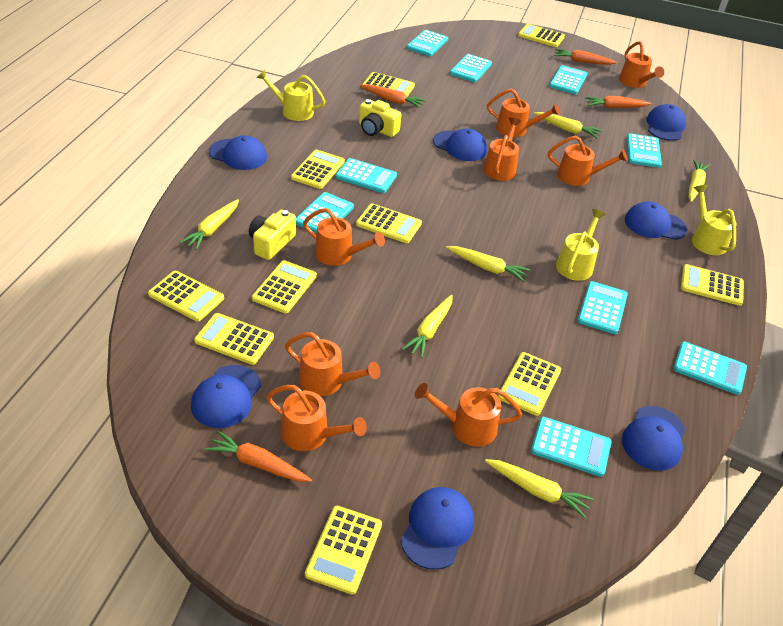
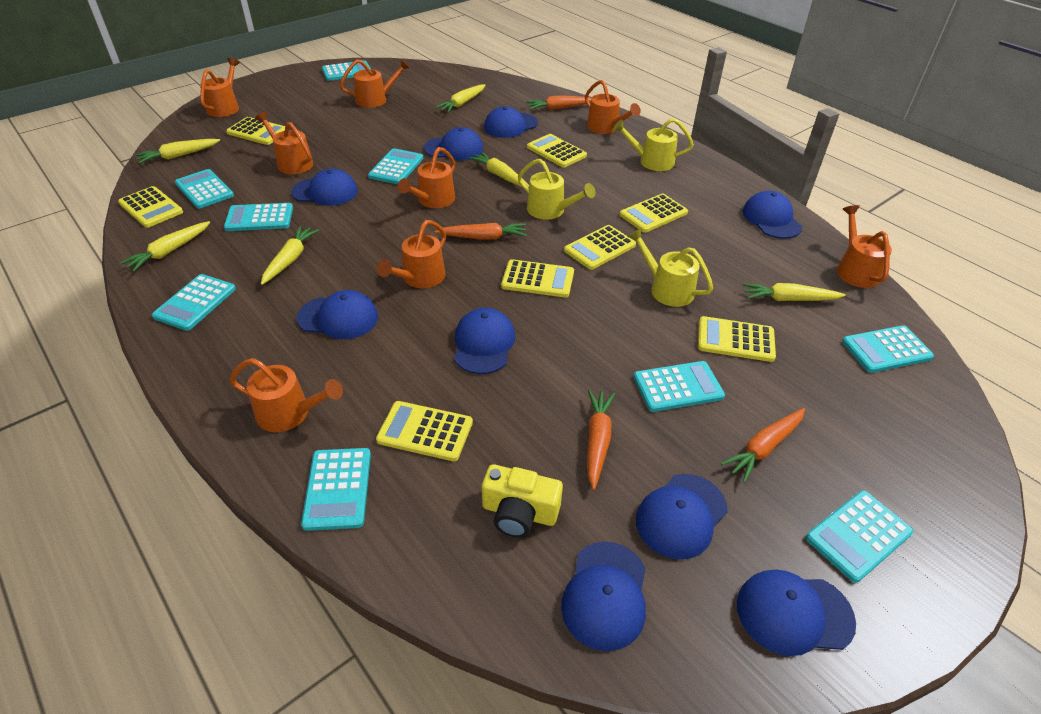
blue cap: [191,365,261,428] [209,135,267,170] [401,487,474,570] [433,128,487,161] [622,406,685,471] [625,202,687,240] [646,104,686,141] = 7 -> [291,168,358,206] [297,290,378,339] [424,127,484,160] [454,308,515,374] [484,106,538,138] [561,542,646,651] [636,474,728,560] [737,569,856,656] [742,191,802,239] = 9
yellow calculator: [148,271,224,321] [194,313,274,365] [252,260,317,313] [291,149,345,189] [305,506,382,595] [356,203,422,243] [362,72,415,97] [498,352,561,416] [518,24,565,47] [681,264,744,306] = 10 -> [118,186,183,228] [226,117,285,145] [376,401,473,461] [501,259,574,298] [527,134,587,168] [564,225,636,270] [620,194,688,233] [698,316,776,362] = 8
yellow camera: [249,209,296,260] [359,99,402,137] = 2 -> [482,464,563,538] = 1

